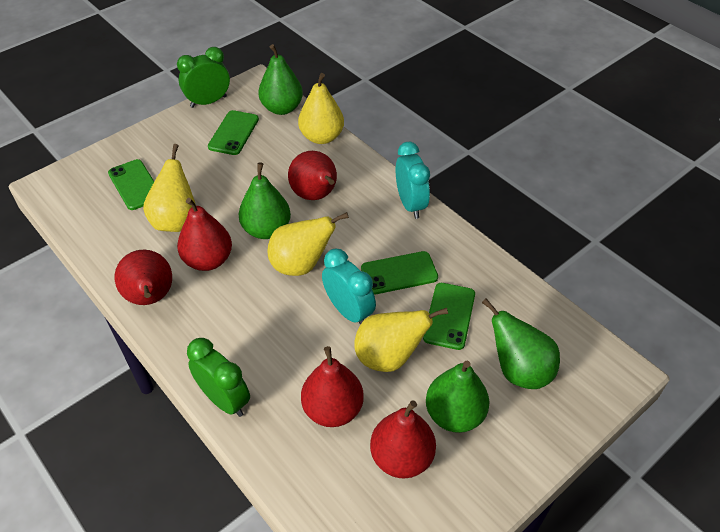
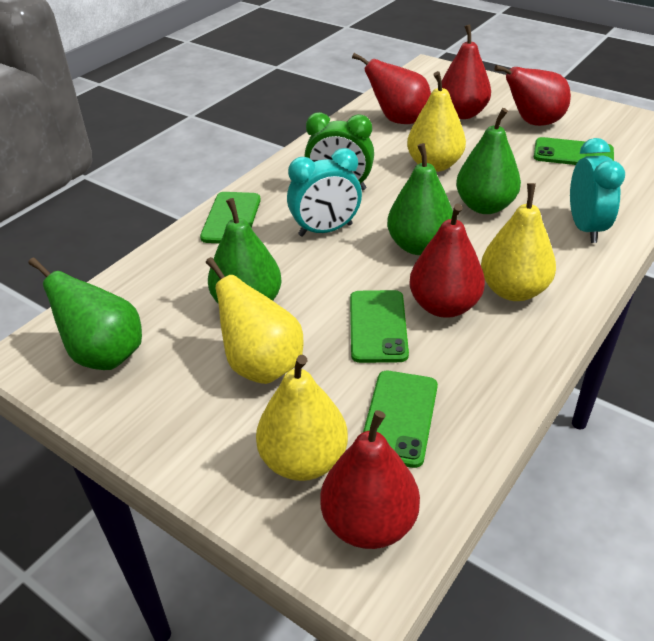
green clock: [177,47,230,108] [187,338,250,417] = 2 -> [305,112,374,190] = 1

